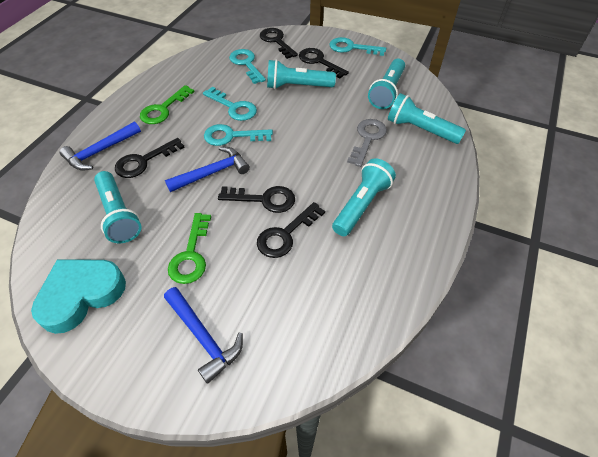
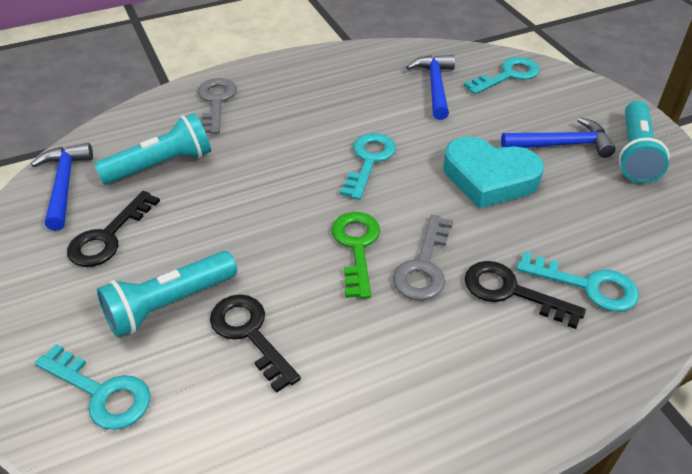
black key: [115,138,185,178] [218,186,295,213] [257,202,325,258] [260,28,298,59] [299,48,349,78] = 5 -> [67,191,160,267] [210,294,301,393] [465,261,586,329] = 3
green key: [140,85,194,124] [168,213,211,284] = 2 -> [332,212,380,299] = 1
grey key: [347,119,387,167] = 1 -> [198,78,237,134] [393,215,453,300] = 2
turquoise flashlight: [94,171,141,243] [267,59,336,89] [332,158,396,236] [368,59,405,109] [388,93,466,144] = 5 -> [94,113,211,184] [97,251,237,338] [619,101,670,183] = 3

